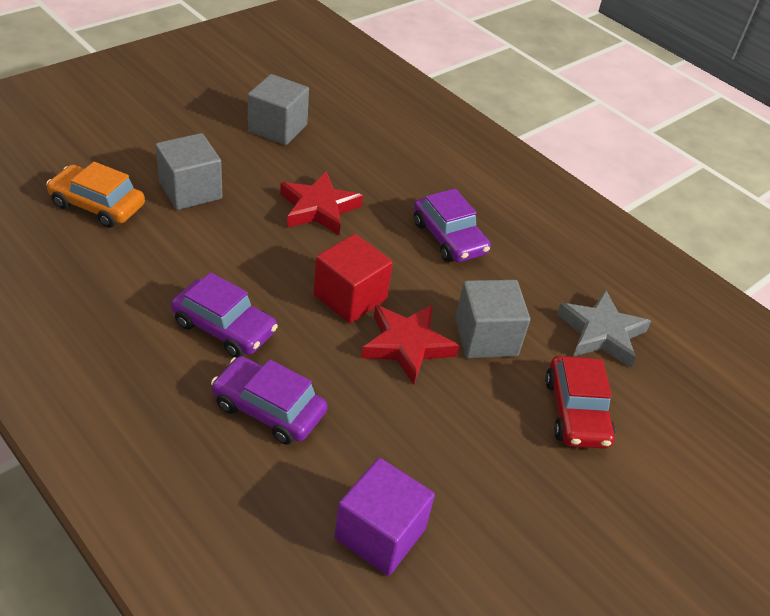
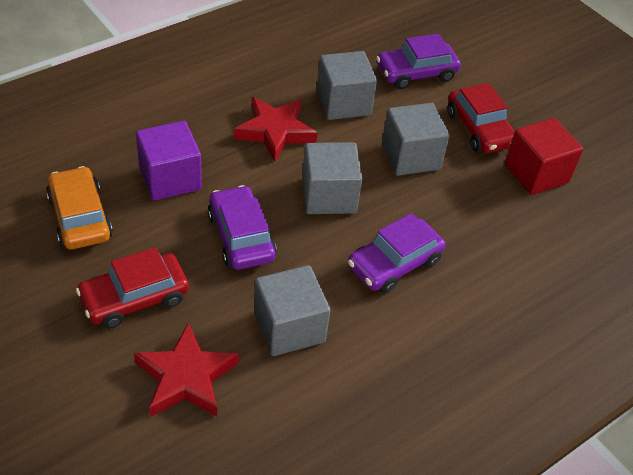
grey cube: [156,133,222,210] [248,74,309,145] [455,280,530,358] = 3 -> [254,265,330,356] [302,142,363,214] [317,51,377,120] [382,103,450,176] = 4
grey star: [557,290,651,368] = 1 -> none = 0
red car: [545,356,615,449] = 1 -> [76,247,189,329] [447,83,515,153] = 2

